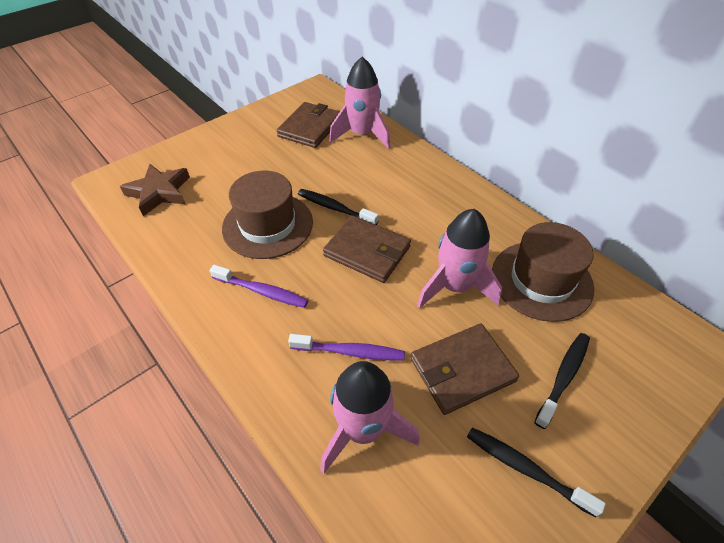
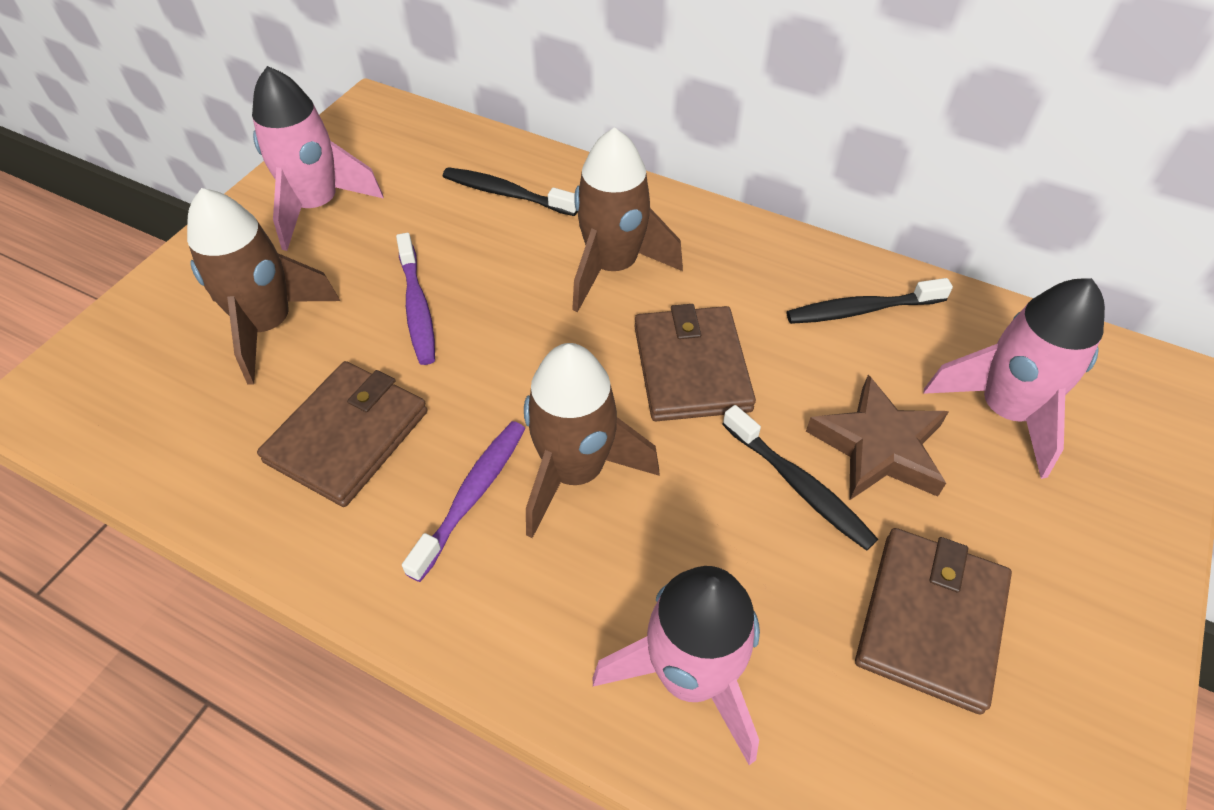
brown hat: [222,171,313,259] [492,222,594,322] = 2 -> none = 0
brown rocket: none = 0 -> [187,188,340,385] [524,343,659,538] [572,127,683,312] = 3

